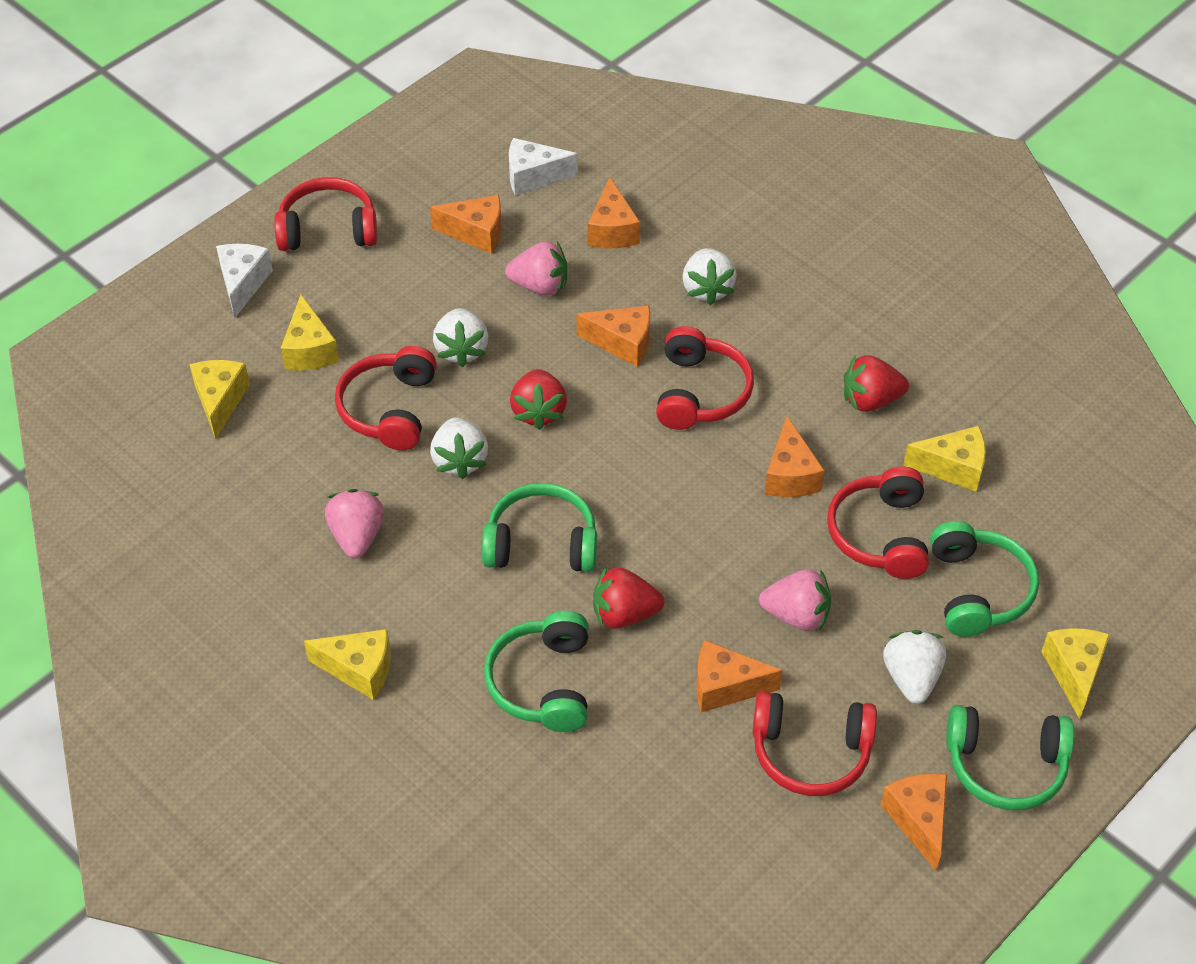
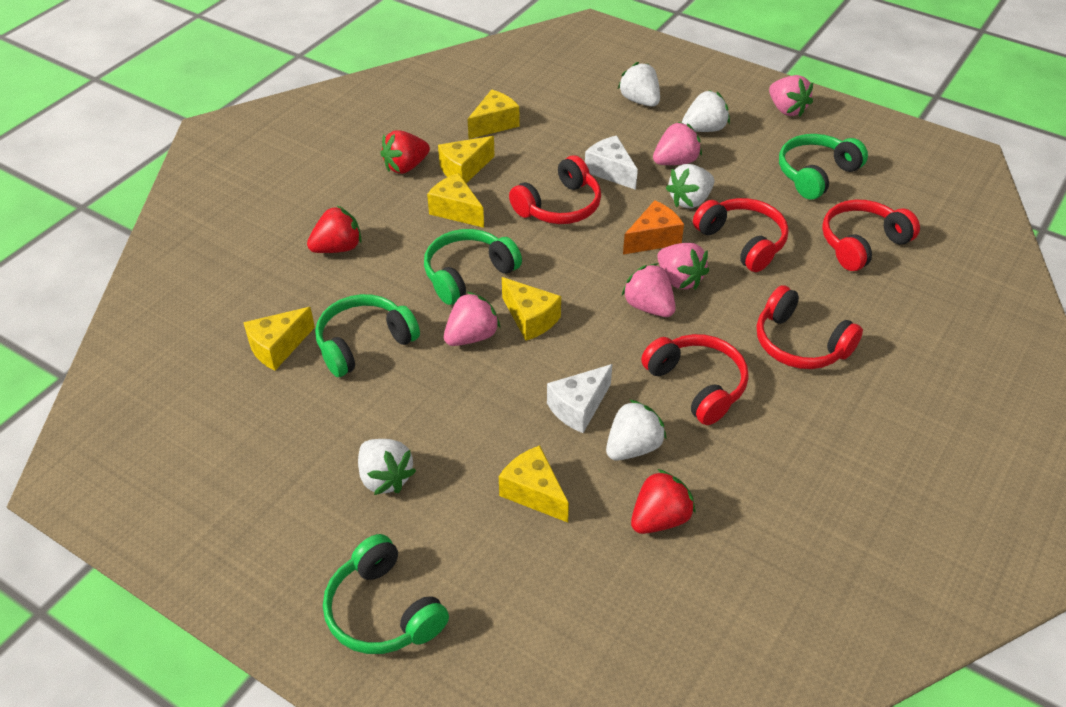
orange cheese: [430,195,502,254] [577,306,650,367] [588,177,640,248] [696,640,782,712] [764,416,825,497] [881,773,947,870] = 6 -> [623,200,684,254] = 1
pink strawberry: [325,489,385,558] [505,242,567,296] [759,569,831,631] = 3 -> [444,292,500,346] [622,263,676,317] [653,122,702,165] [657,243,709,290] [769,75,813,117] = 5
white strawberry: [430,418,488,479] [433,308,488,367] [682,248,737,305] [883,630,946,704] = 4 -> [358,439,416,495] [606,399,667,461] [618,62,660,107] [666,164,714,208] [682,90,730,132] = 5
yellow cheese: [189,360,250,439] [281,295,339,371] [304,629,391,700] [903,426,986,492] [1041,628,1110,719] = 5 -> [243,307,315,371] [427,173,484,228] [438,136,495,183] [468,89,520,139] [499,445,569,523] [502,277,561,341] = 6

